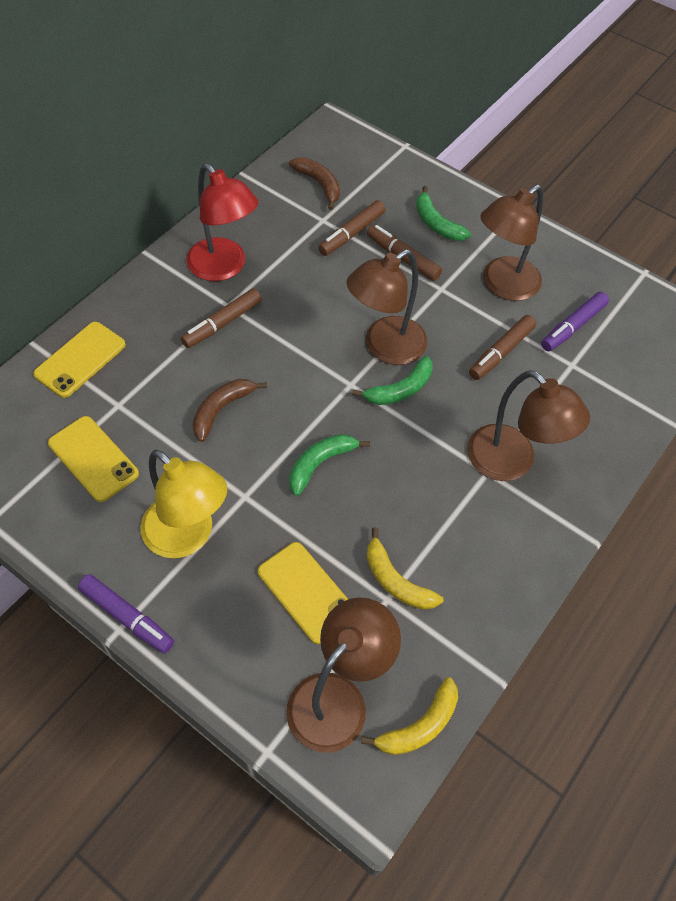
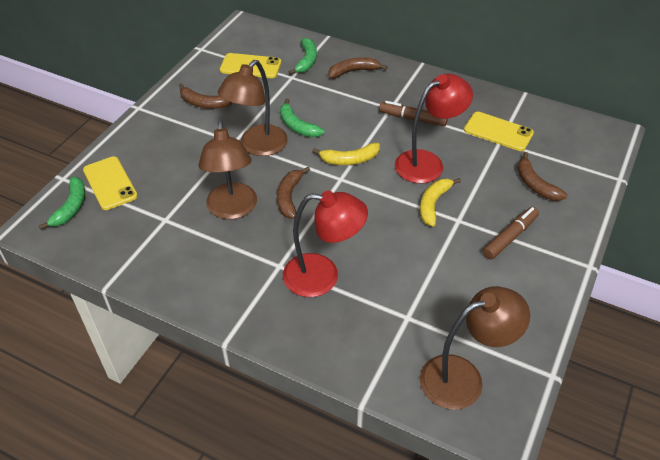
brown banana: [193,379,267,442] [289,157,340,210] = 2 -> [179,83,233,109] [277,167,310,219] [328,57,387,78] [518,152,568,201] = 4
brown lamp: [286,597,401,753] [347,249,428,365] [467,370,590,481] [480,184,543,301] = 4 -> [198,120,257,219] [218,60,288,156] [420,286,530,410] = 3
brown marker: [181,288,262,348] [318,200,385,256] [367,225,442,281] [469,315,536,380] = 4 -> [379,101,448,127] [483,207,539,260] = 2
purple marker: [78,574,174,654] [541,292,609,351] = 2 -> none = 0
red lamp: [186,163,258,281] = 1 -> [283,191,368,297] [395,74,473,183] = 2
yellow lamp: [140,450,228,558] = 1 -> none = 0

